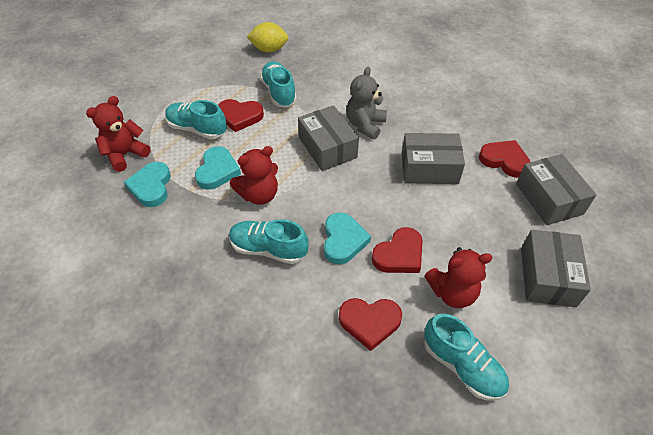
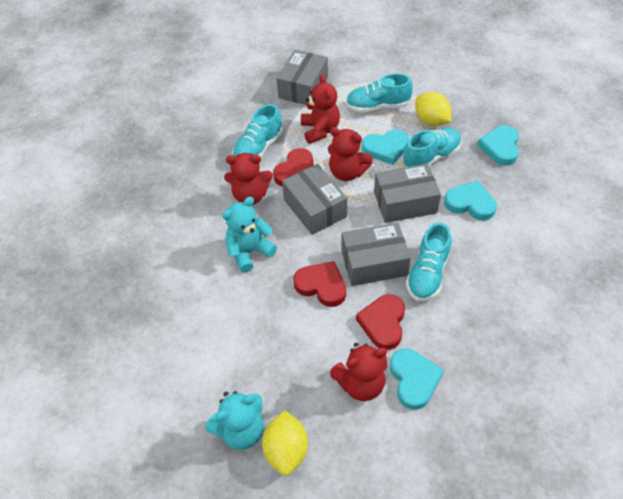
grey teddy bear: [346,67,387,139] = 1 -> none = 0
red heart: [218,99,264,132] [339,298,402,351] [372,227,423,273] [479,140,530,178] = 4 -> [273,148,314,187] [293,261,346,307] [356,294,405,350] = 3
red teddy bear: [86,96,150,172] [230,146,278,205] [424,247,492,308] = 3 -> [224,153,273,205] [301,74,340,144] [328,127,373,181] [330,343,388,401] = 4
turquoise heart: [124,162,171,207] [195,146,241,190] [324,212,371,264] = 3 -> [362,129,409,165] [390,349,444,410] [444,181,497,221] [478,125,519,166] = 4
turquoise teddy bear: none = 0 -> [205,391,264,450] [222,197,277,273] = 2
yellow lemon: [247,22,288,53] = 1 -> [262,410,308,476] [415,92,451,126] = 2

